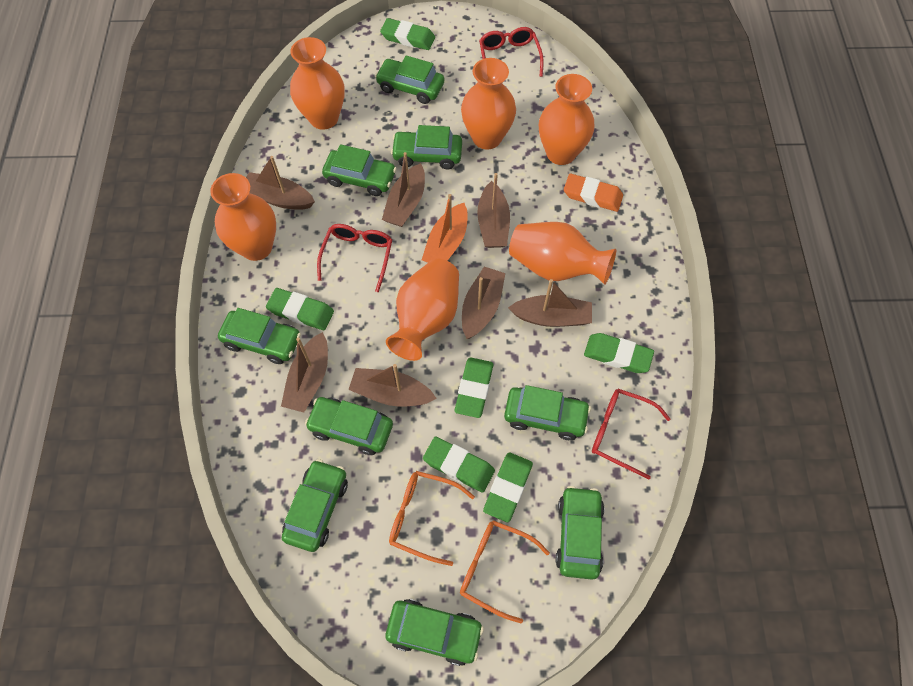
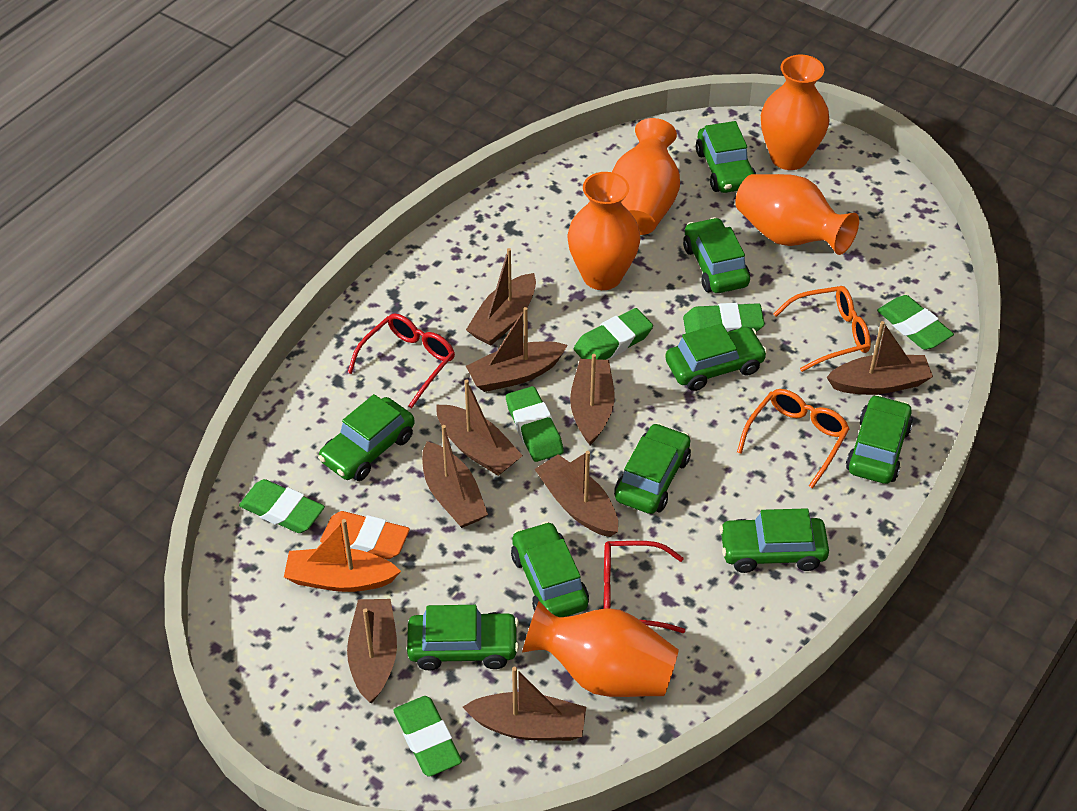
brown boat: [246,156,315,210] [281,332,328,412] [348,364,437,407] [382,152,425,227] [462,267,505,339] [477,173,510,248] [508,279,592,327] = 7 -> [347,599,397,703] [422,425,488,528] [436,379,523,476] [463,667,586,741] [466,248,536,346] [466,307,568,392] [535,451,618,537] [570,354,615,445] [826,321,933,395] = 9
orange vase: [210,173,276,261] [290,37,345,130] [386,259,459,361] [461,58,516,150] [509,222,616,285] [539,74,594,165] = 6 -> [522,601,679,697] [567,172,641,290] [612,118,680,235] [735,174,859,255] [761,55,830,170] = 5
red glasses: [317,224,392,292] [479,27,544,77] [592,389,670,479] = 3 -> [347,313,455,408] [603,541,685,633] = 2

